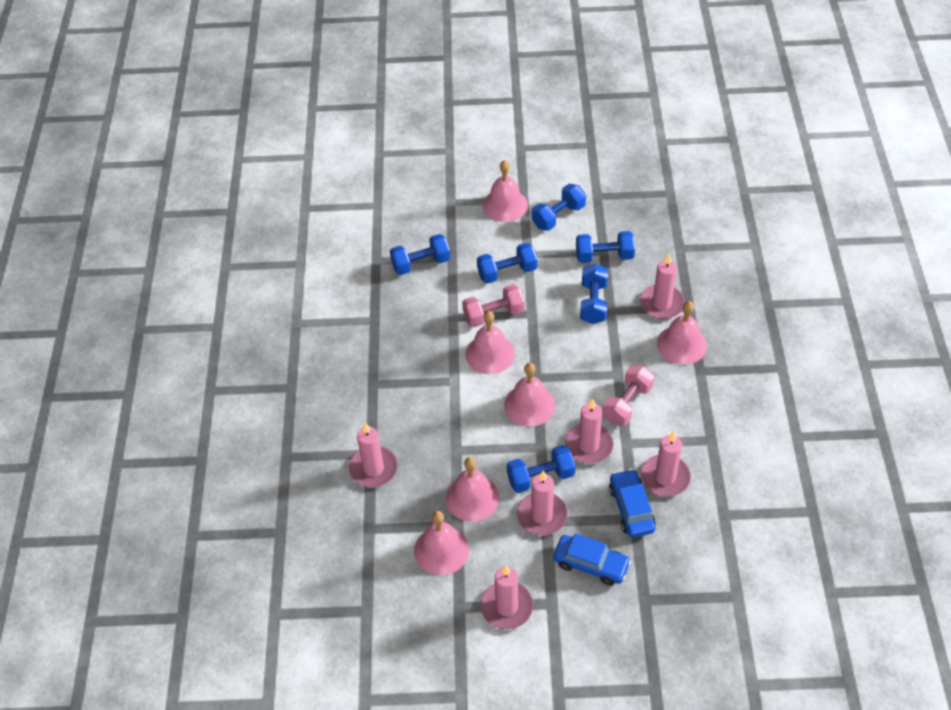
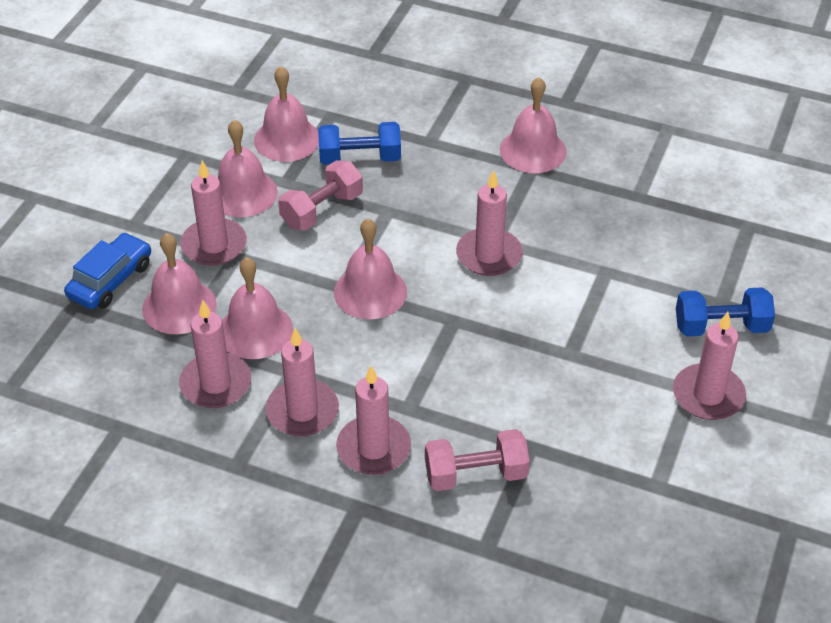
blue car: [553,533,631,586] [609,469,656,537] = 2 -> [64,232,151,309] = 1
blue dumbbell: [390,234,450,275] [477,243,538,284] [507,445,576,493] [532,184,586,231] [576,231,635,263] [580,264,608,324] = 6 -> [318,122,401,165] [676,287,775,337] = 2

